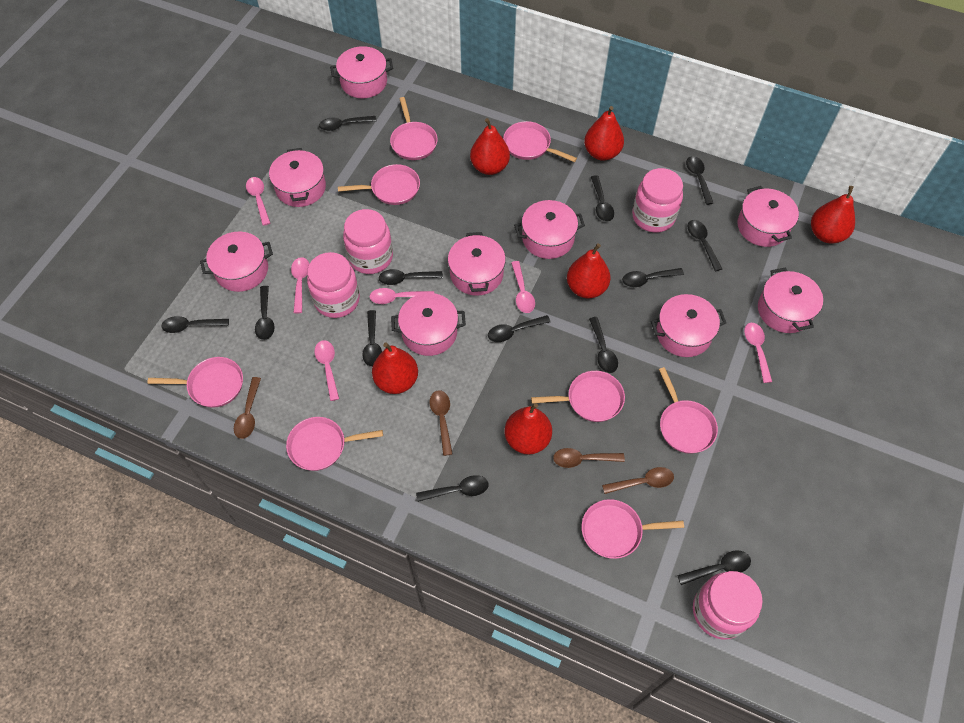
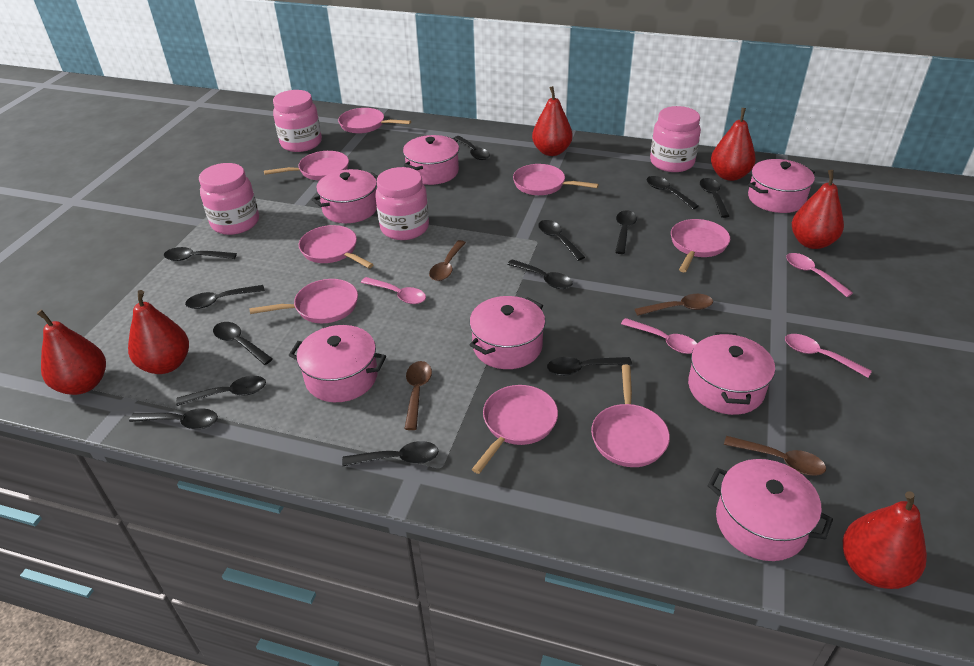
pink pot: [200,232,273,292] [269,148,326,207] [330,46,393,98] [391,293,466,356] [448,232,506,296] [514,200,585,259] [651,294,726,357] [738,186,799,247] [758,268,823,333] = 9 -> [289,325,386,402] [311,169,378,223] [403,135,459,185] [469,296,545,369] [688,332,775,415] [707,459,833,561] [748,159,815,213] = 7
pink spoon: [246,177,270,226] [291,257,309,313] [315,340,339,401] [370,288,434,304] [511,261,535,313] [744,323,772,383] = 6 -> [361,277,426,304] [621,318,697,354] [785,334,872,378] [786,253,853,297] = 4

